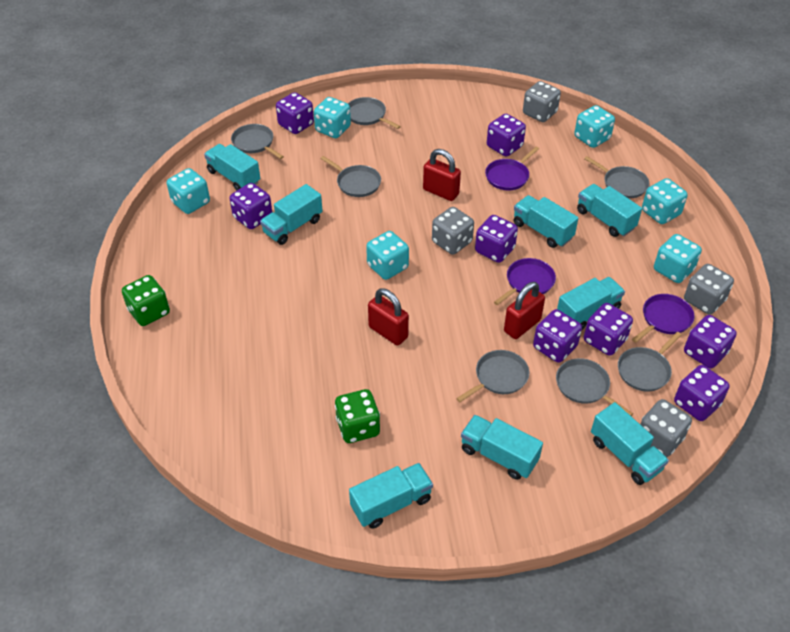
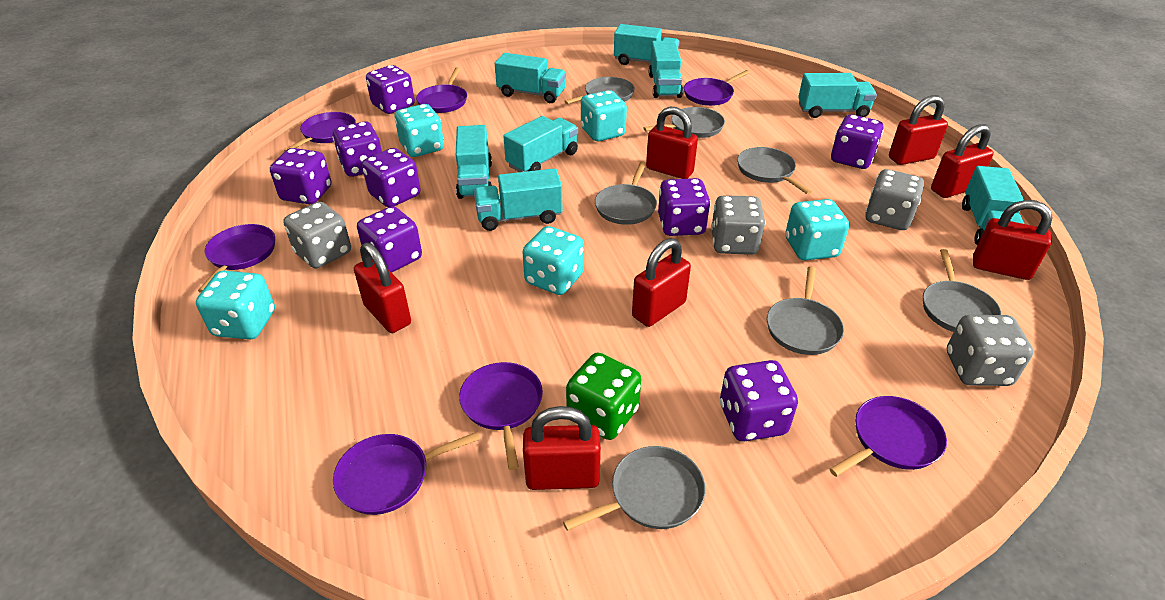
green dice: [122,275,170,326] [335,389,380,443] = 2 -> [566,353,641,440] = 1
purple pan: [485,147,539,190] [494,258,556,305] [632,294,694,343] = 3 -> [198,224,275,293] [284,112,356,152] [333,432,480,515] [416,67,467,113] [459,362,543,470] [684,70,750,106] [829,396,947,477] = 7
red padlock: [368,288,409,346] [423,149,461,201] [504,282,545,339] = 3 -> [354,243,411,333] [523,406,601,490] [632,238,691,327] [646,107,698,179] [889,95,948,165] [931,124,994,198] [973,200,1052,280] = 7
turquoise dice: [167,168,210,214] [314,97,351,138] [366,231,409,280] [574,105,615,148] [642,178,688,224] [654,234,702,283] = 6 -> [196,271,275,340] [395,104,444,157] [522,226,584,295] [581,90,627,141] [785,199,849,261] = 5

